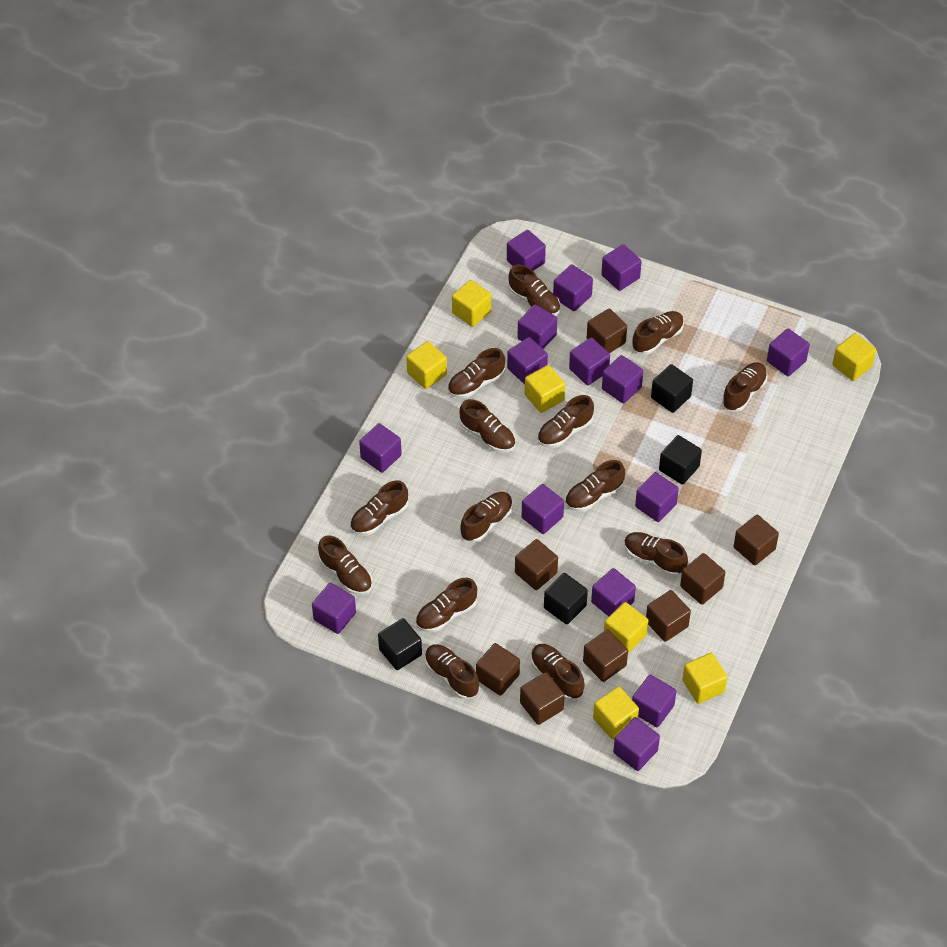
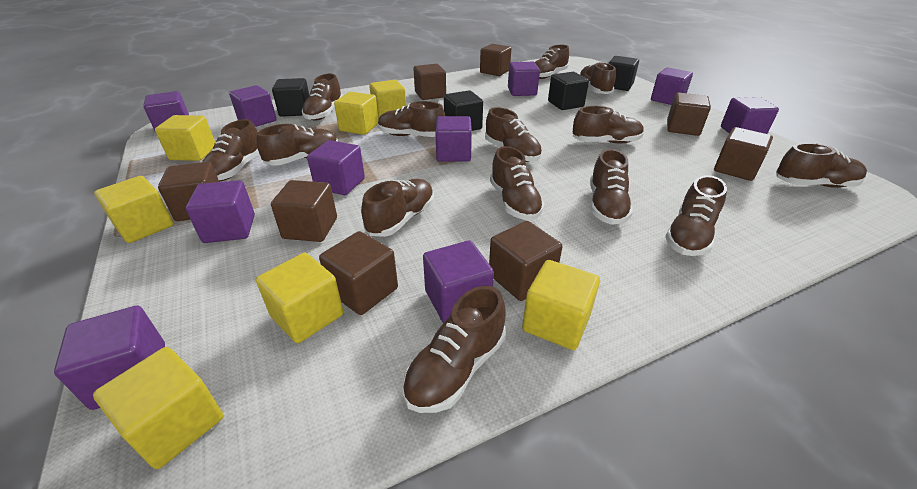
purple cube: [312,583,356,634] [359,423,402,473] [507,230,546,271] [507,337,548,384] [518,304,557,349] [522,484,564,534] [553,264,593,311] [569,337,610,385] [591,568,636,617] [601,244,642,291] [602,355,643,404] [613,717,660,771] [632,675,676,727] [635,472,679,522] [767,329,810,376] = 15 -> [54,305,165,410] [143,91,189,133] [186,180,255,243] [229,85,277,127] [307,140,365,195] [423,240,494,323] [435,116,472,162] [508,62,540,96] [651,67,693,105] [721,97,779,134] = 10

